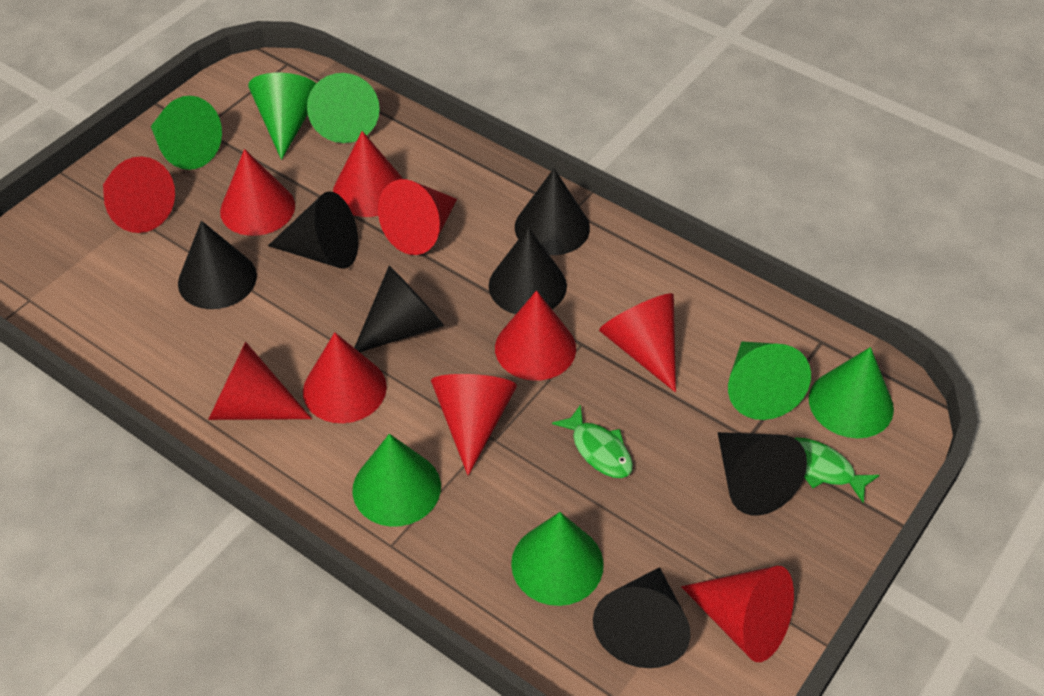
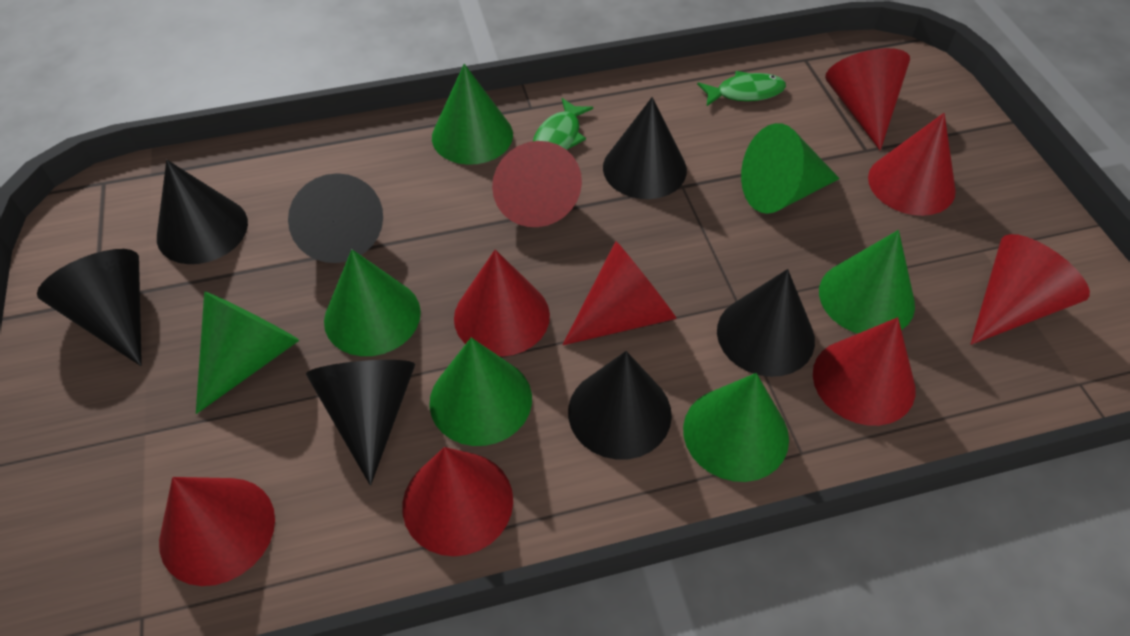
red cone: [103,156,175,233] [208,342,312,420] [220,149,295,236] [303,332,387,423] [333,131,403,217] [378,179,457,255] [431,374,517,476] [495,290,576,381] [599,293,676,392] [681,566,794,662] = 10 -> [159,477,275,586] [402,447,513,556] [454,249,550,357] [492,141,582,227] [563,241,677,345] [813,317,916,426] [825,48,910,150] [868,113,956,216] [971,234,1090,345] = 9

